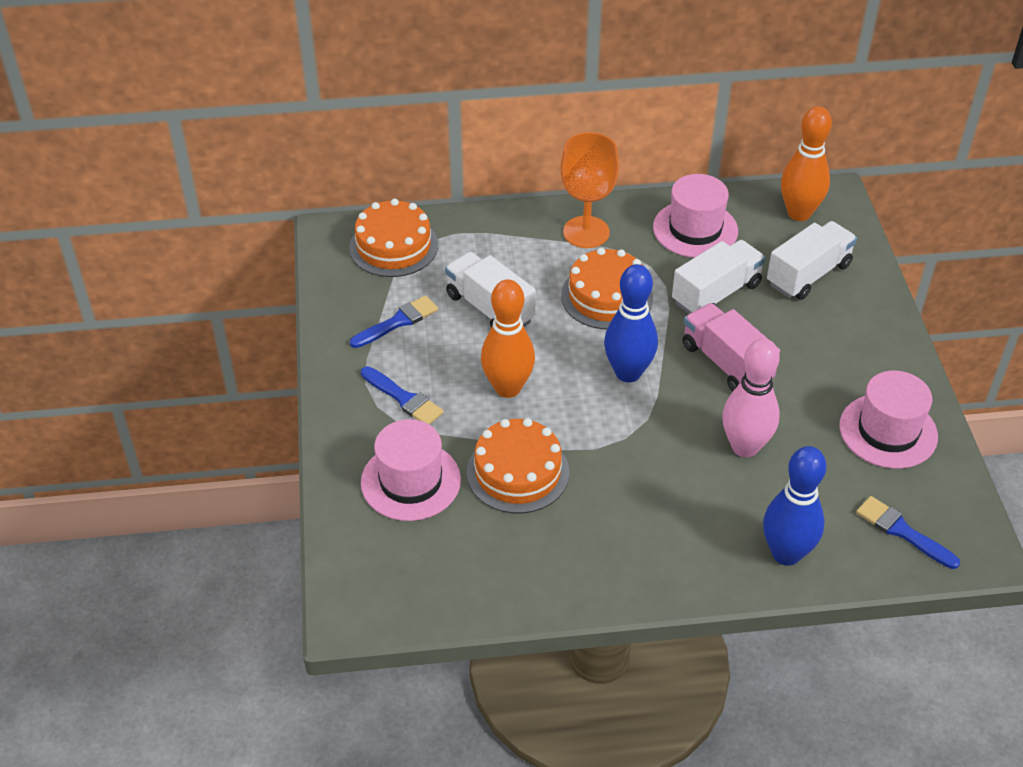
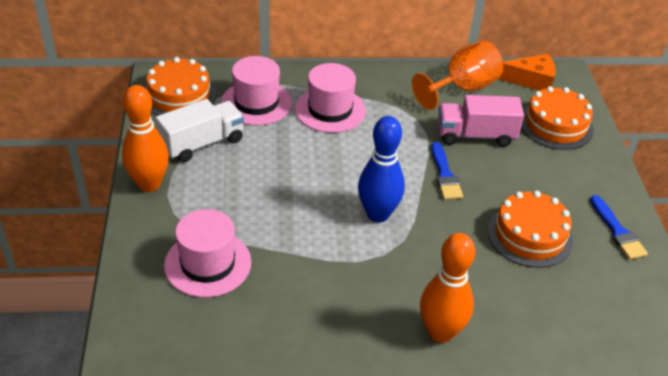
blue bowling pin: [604,264,658,382] [763,446,827,566] = 2 -> [358,116,405,222] = 1
blue brush: [350,295,438,348] [361,366,444,425] [856,496,960,569] = 3 -> [431,142,463,200] [590,195,648,260] = 2
orange cheese: none = 0 -> [498,54,556,91] = 1
pink bowling pin: [722,338,780,457] = 1 -> none = 0
white truck: [445,252,536,327] [672,240,766,314] [767,221,857,300] = 3 -> [156,99,244,162] = 1

